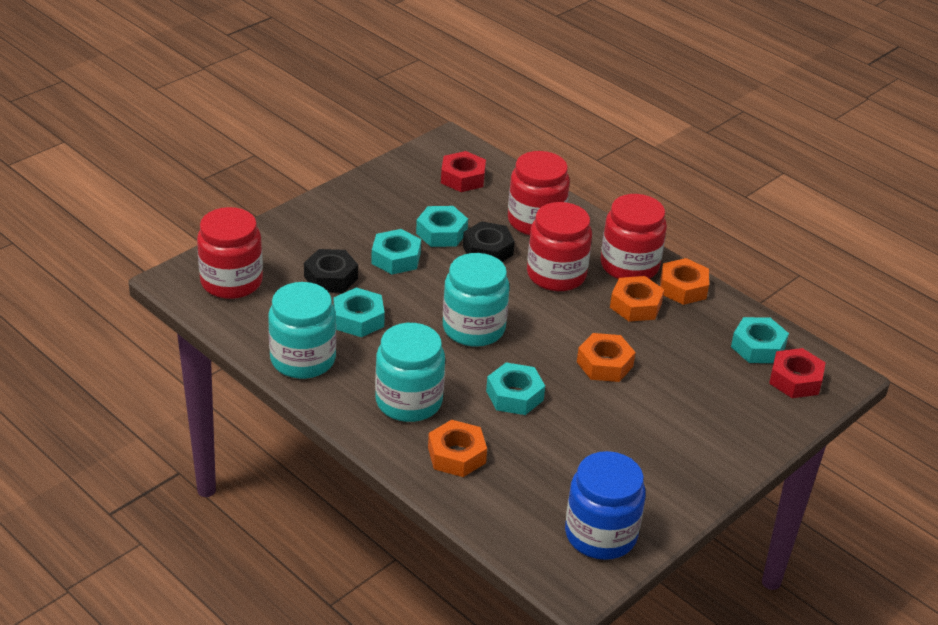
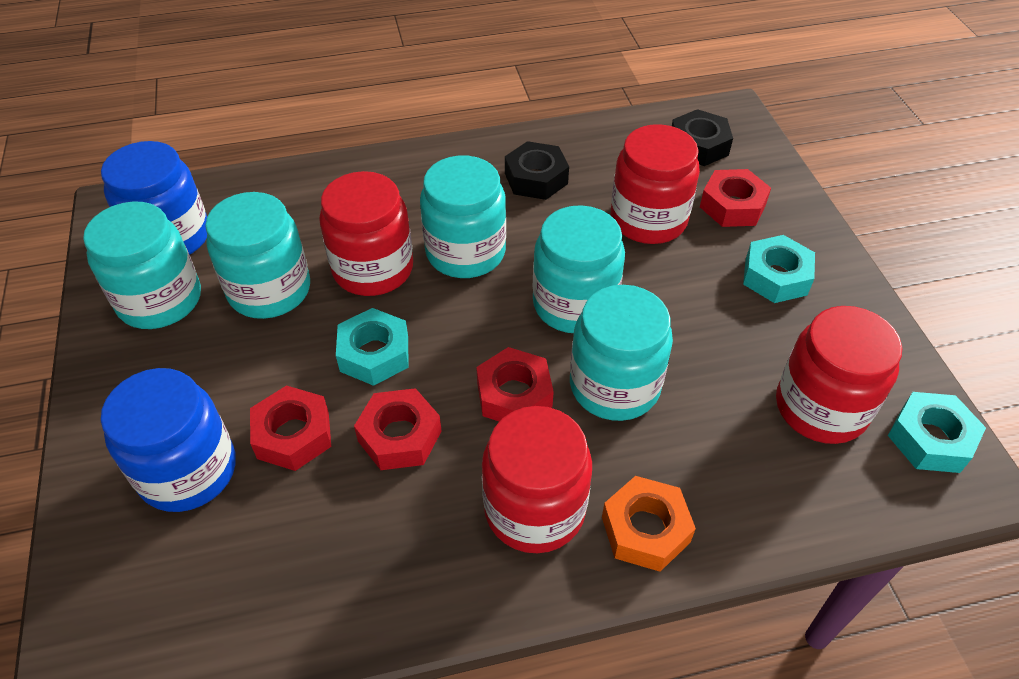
blue jar: [565,451,646,560] = 1 -> [101,141,207,255] [101,368,236,512] = 2
orange nut: [428,420,487,477] [577,333,636,382] [610,276,664,322] [660,258,709,305] = 4 -> [602,476,696,572] = 1
red nut: [441,151,486,192] [769,348,826,398] = 2 -> [250,385,331,471] [354,388,442,470] [476,347,554,422] [700,169,771,227] = 4
turquoise jar: [268,282,336,379] [375,323,445,422] [443,253,509,347] = 3 -> [83,201,201,329] [205,192,310,319] [420,156,506,278] [533,205,625,333] [570,285,673,421] = 5
turquoise nut: [334,288,385,337] [371,229,421,274] [416,206,468,247] [486,363,545,415] [731,317,789,363] = 5 -> [336,308,408,386] [743,235,815,303] [888,392,986,473] = 3

